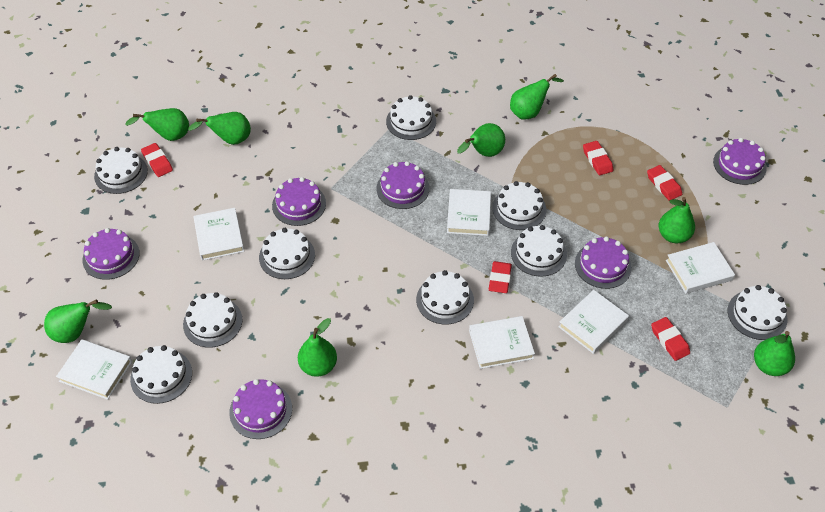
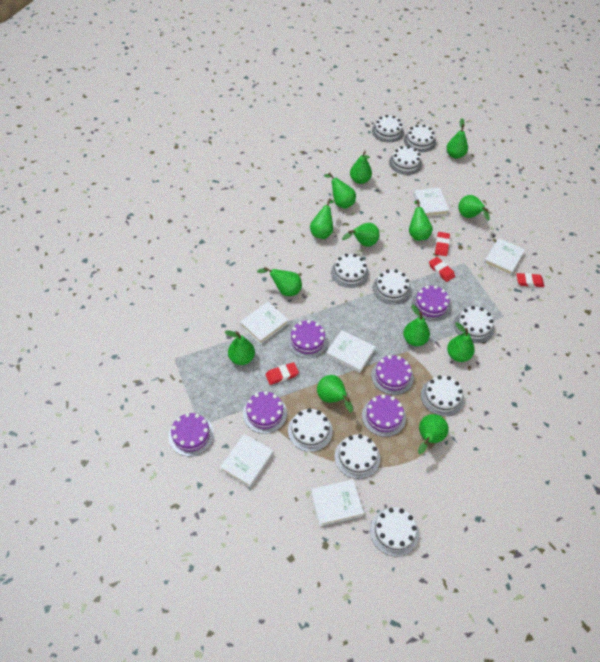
green pear: [44,299,112,343] [125,108,189,141] [188,112,251,145] [298,318,337,377] [457,123,505,157] [510,74,564,120] [659,197,695,243] [754,331,795,376] = 8 -> [225,331,255,365] [257,267,302,296] [310,198,334,239] [317,375,353,413] [324,172,356,209] [342,223,380,247] [350,151,372,184] [403,305,430,346] [409,200,433,241] [418,414,449,454] [447,118,468,159] [447,322,475,362] [458,195,490,221] = 13
red eraser: [141,143,173,177] [489,261,512,293] [583,141,614,175] [647,165,682,201] [651,317,690,361] = 5 -> [265,362,299,385] [429,257,455,282] [435,232,450,256] [516,273,544,287] = 4
white cake: [94,147,148,194] [130,345,192,404] [183,292,242,348] [259,228,315,279] [386,95,436,140] [416,270,474,325] [492,181,546,230] [511,225,567,277] [727,285,787,340] = 9 -> [288,408,333,452] [331,254,369,288] [335,434,380,479] [370,508,419,557] [372,115,404,142] [373,269,411,304] [389,146,422,175] [404,124,436,152] [421,375,464,416] [454,306,494,343] = 10

